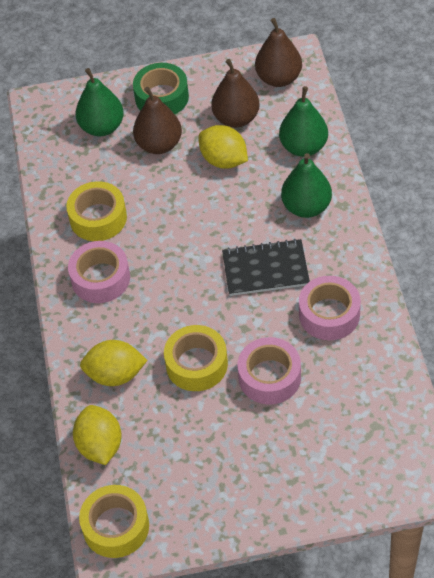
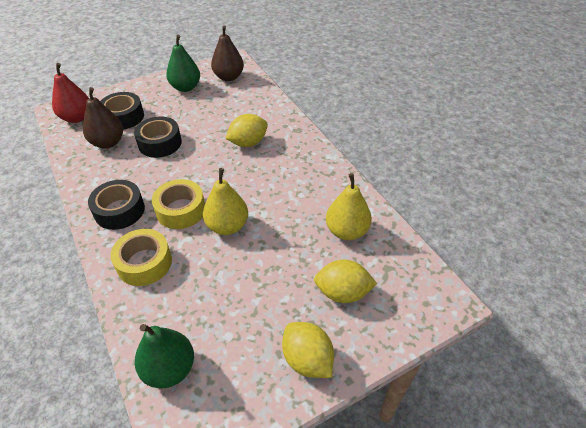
black notebook: [222,239,310,296] = 1 -> none = 0
black tape: none = 0 -> [88,180,145,230] [100,92,144,129] [134,117,182,158] = 3
brown pear: [133,87,182,154] [211,59,260,128] [255,18,302,87] = 3 -> [83,87,123,149] [211,25,244,81] = 2
green pear: [76,68,124,136] [279,86,328,157] [281,153,332,218] = 3 -> [135,324,194,388] [166,35,200,92] = 2
green tape: [133,63,189,114] = 1 -> none = 0
pink tape: [68,241,130,303] [238,337,301,404] [299,276,361,340] = 3 -> none = 0
red pear: none = 0 -> [52,63,89,123] = 1
yellow pear: none = 0 -> [203,168,248,235] [326,173,372,240] = 2
yellow tape: [66,181,127,241] [79,485,149,558] [164,325,228,391] = 3 -> [111,229,172,286] [152,179,205,229] = 2

